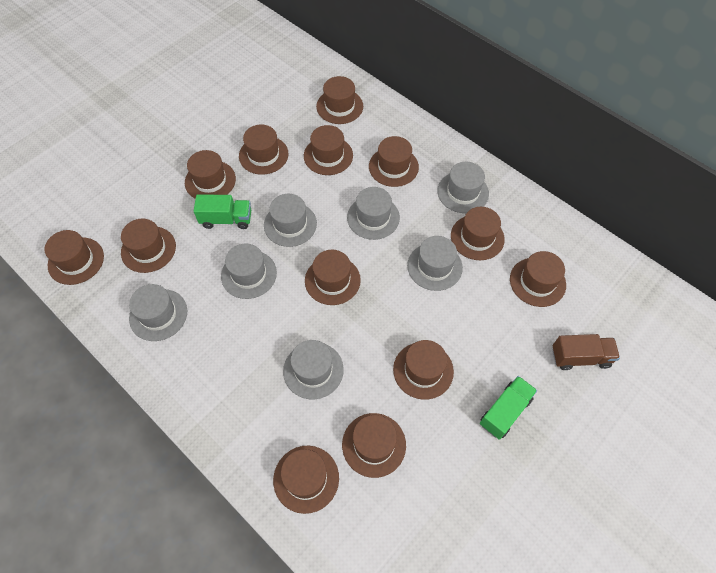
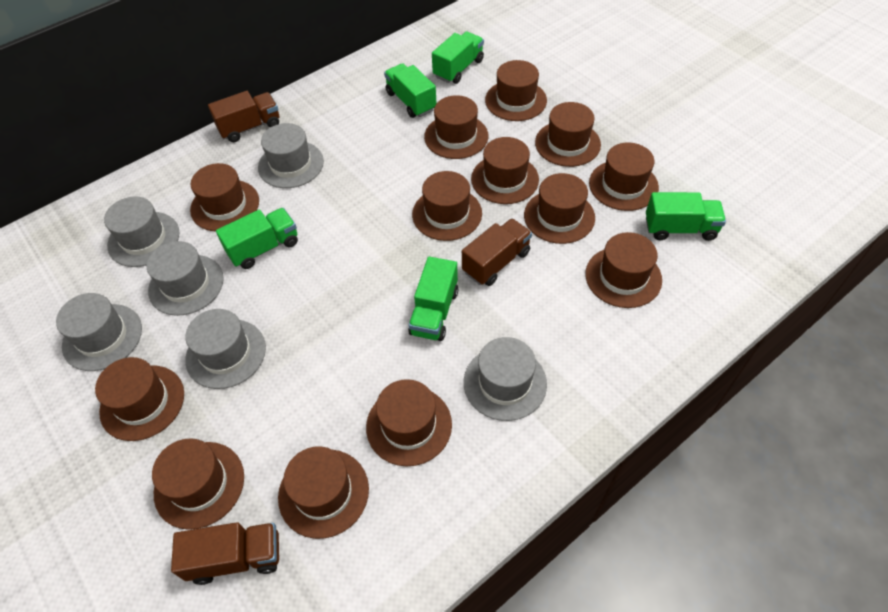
brown truck: [553,334,620,370] = 1 -> [171,522,279,585] [208,91,279,142] [462,218,532,286] = 3
green truck: [194,194,251,229] [480,376,537,440] = 2 -> [216,208,298,269] [384,63,437,118] [408,257,458,341] [432,32,484,84] [646,192,726,241] = 5
grey hat: [129,284,187,341] [221,244,277,299] [264,194,317,247] [283,340,344,399] [347,187,400,240] [407,236,463,291] [437,162,489,213] = 7 -> [56,293,142,371] [104,196,179,267] [147,241,224,316] [185,309,266,389] [258,123,324,188] [464,337,547,421] = 6

